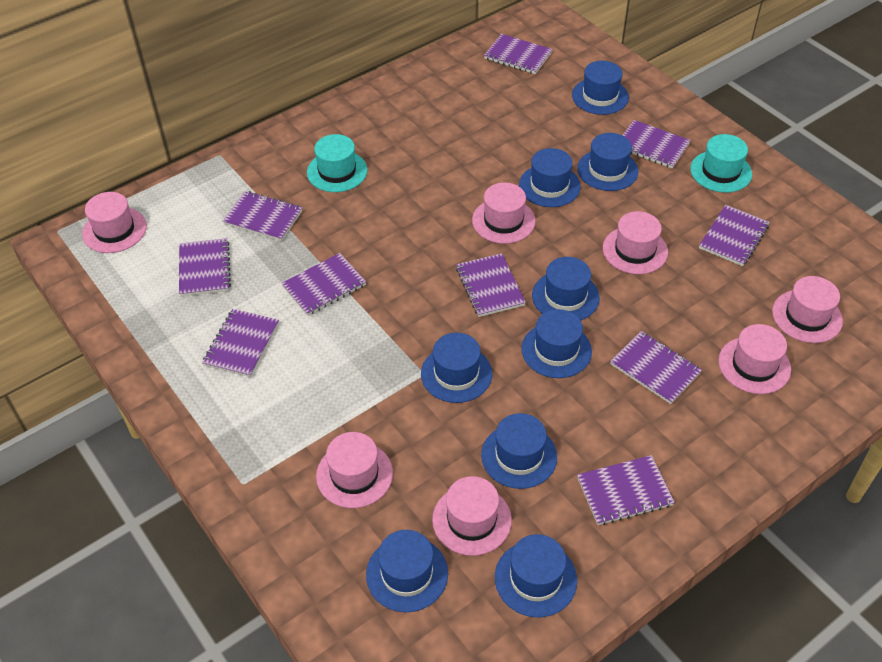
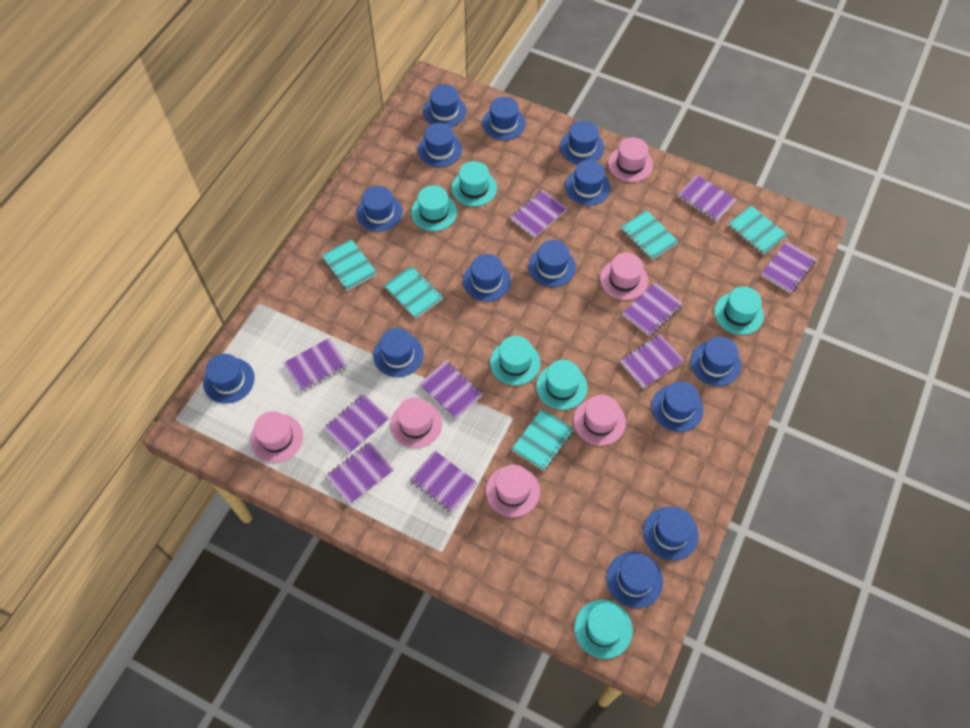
blue hat: [366,530,448,612] [421,333,492,403] [481,413,557,489] [495,534,577,617] [519,148,581,207] [521,309,592,378] [532,257,600,321] [572,61,629,115] [577,133,639,191] = 9 -> [203,354,255,404] [356,186,403,232] [373,328,424,377] [418,123,462,167] [423,85,466,127] [463,254,511,302] [482,97,526,140] [528,240,576,287] [560,120,604,164] [565,160,611,205] [606,552,663,608] [643,507,699,561] [651,381,703,432] [690,337,741,386] = 14
pink hat: [82,192,147,253] [316,432,393,508] [432,476,512,556] [472,183,536,244] [603,211,668,274] [718,324,791,394] [772,276,843,343] = 7 -> [250,411,303,463] [390,397,442,448] [486,465,540,517] [574,395,626,446] [600,253,648,300] [608,137,653,182] = 6
turquoise hat: [307,134,367,192] [690,134,752,193] = 2 -> [411,185,457,231] [452,161,497,206] [490,336,540,385] [536,360,587,410] [574,600,633,659] [714,286,764,335] = 6
turquoise notebook: none = 0 -> [321,239,377,291] [384,265,443,319] [512,408,574,471] [621,210,679,260] [728,205,787,255] = 5

